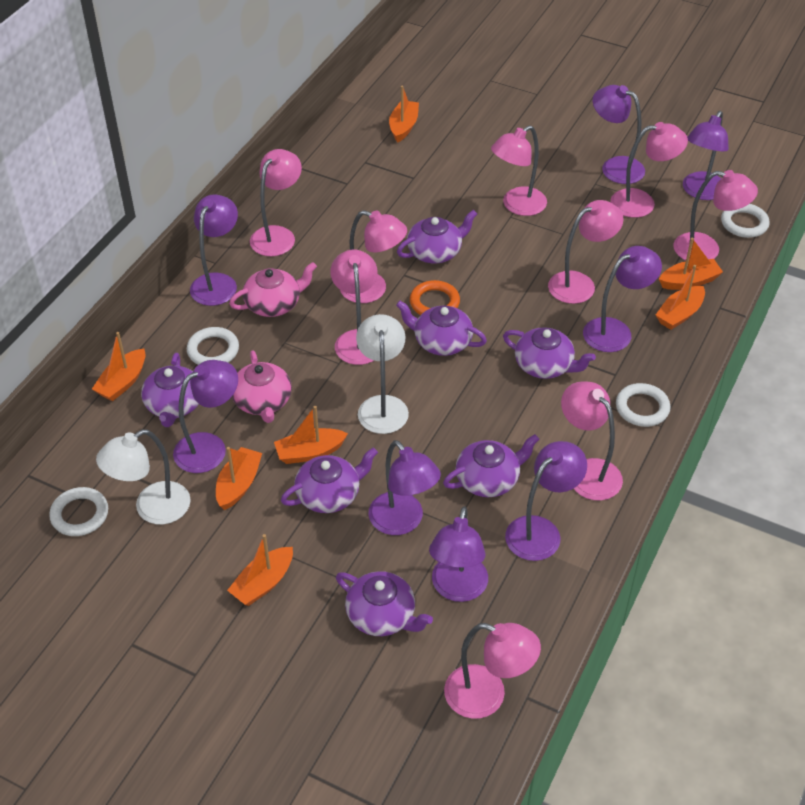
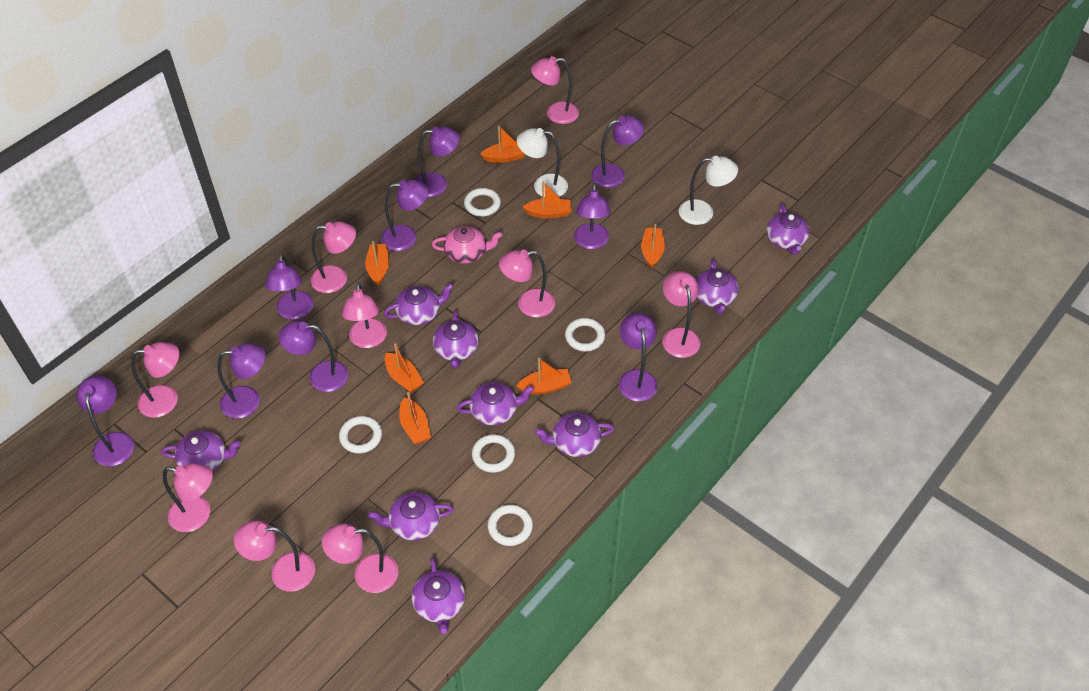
orange ring: [410,280,460,315] = 1 -> none = 0
pink teapot: [229,262,317,317] [232,351,292,423] = 2 -> [432,226,502,264] = 1
purple lamp: [173,360,238,473] [190,194,238,306] [369,440,441,535] [429,506,488,602] [505,441,587,561] [583,246,662,352] [593,85,645,184] [683,111,729,200] = 8 -> [76,375,134,466] [217,343,265,419] [265,254,314,320] [278,321,348,392] [381,180,428,251] [415,127,460,197] [574,184,611,249] [591,115,644,188] [619,313,658,401] = 9
purple teapot: [141,353,199,427] [281,448,378,513] [336,571,433,636] [396,301,487,356] [397,210,477,264] [443,434,540,497] [503,327,596,379] = 7 -> [161,430,241,472] [368,492,453,541] [384,283,454,326] [412,557,465,634] [433,310,479,369] [457,382,534,426] [535,412,614,457] [696,259,738,314] [766,204,810,255] = 9
white ring: [49,487,108,536] [187,327,239,365] [616,383,671,427] [721,204,770,238] = 4 -> [339,416,382,454] [464,188,501,217] [472,434,515,473] [488,504,533,546] [565,318,605,351] = 5

